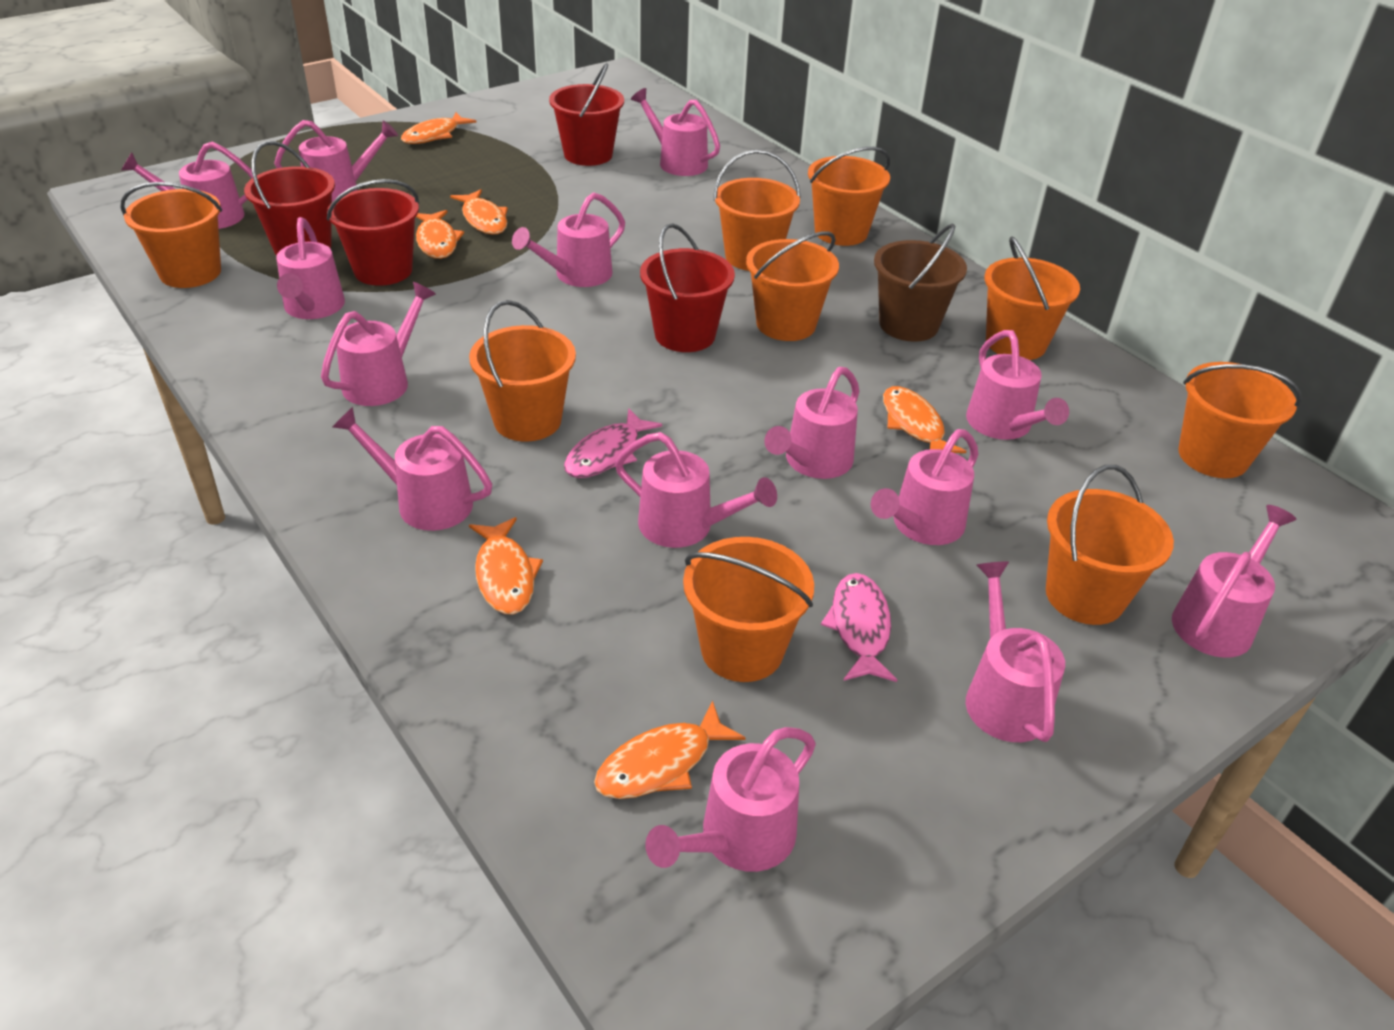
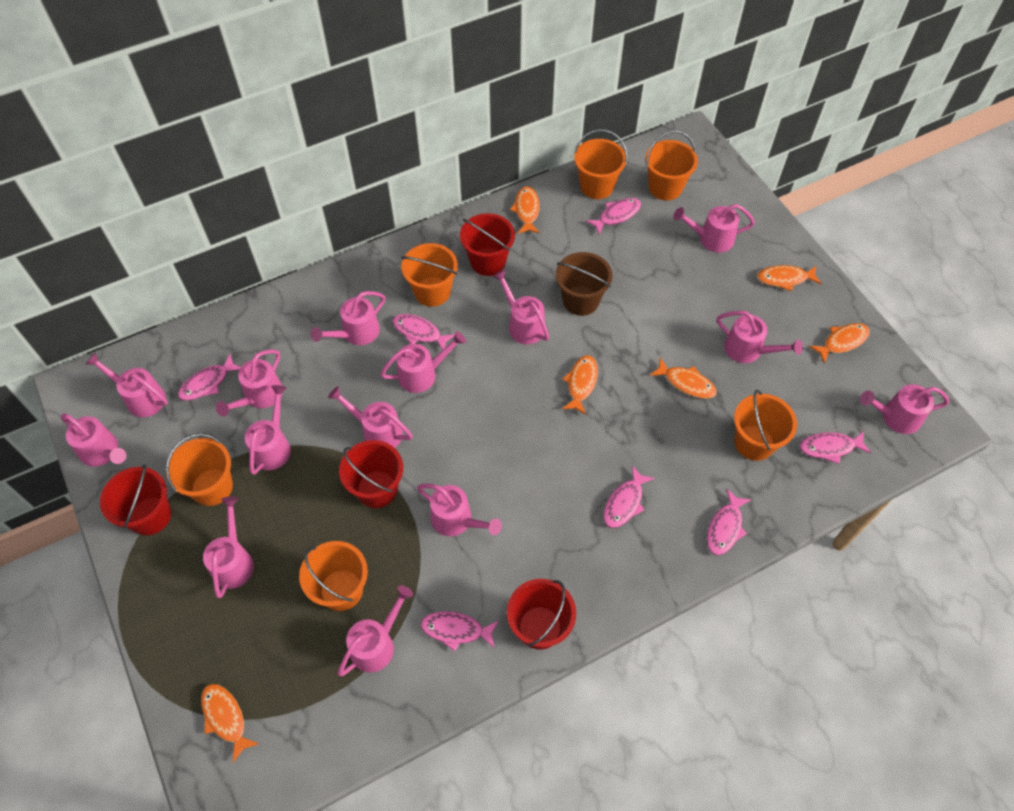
orange bucket: [120,182,222,288] [469,300,576,442] [683,537,814,682] [713,150,801,271] [746,231,839,341] [808,147,890,246] [985,236,1080,360] [1046,465,1174,625] [1178,362,1302,478] = 9 -> [166,433,233,506] [299,541,368,611] [401,243,458,307] [574,129,628,199] [645,130,698,200] [734,389,797,461] = 6
pink fish: [564,408,662,478] [821,573,897,682] = 2 -> [178,354,241,401] [392,314,455,350] [421,611,499,652] [586,198,641,235] [603,466,655,528] [707,489,752,555] [800,431,871,464] = 7

